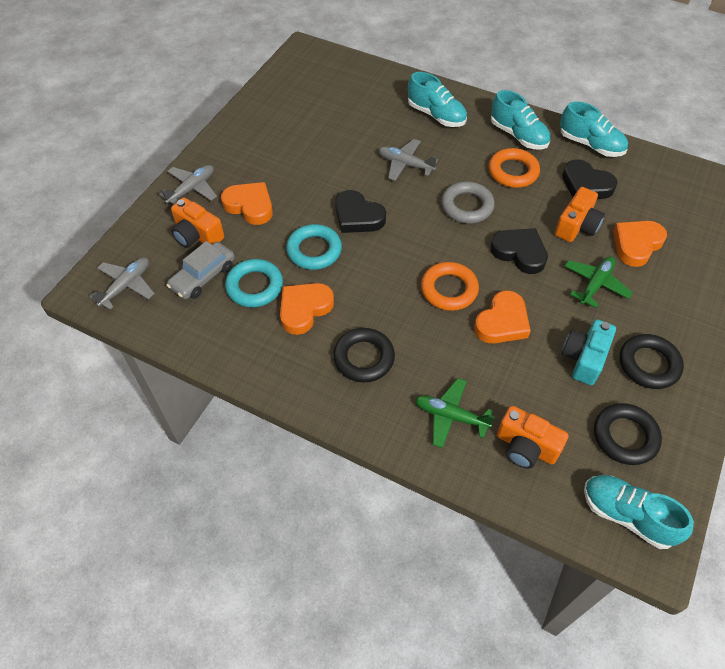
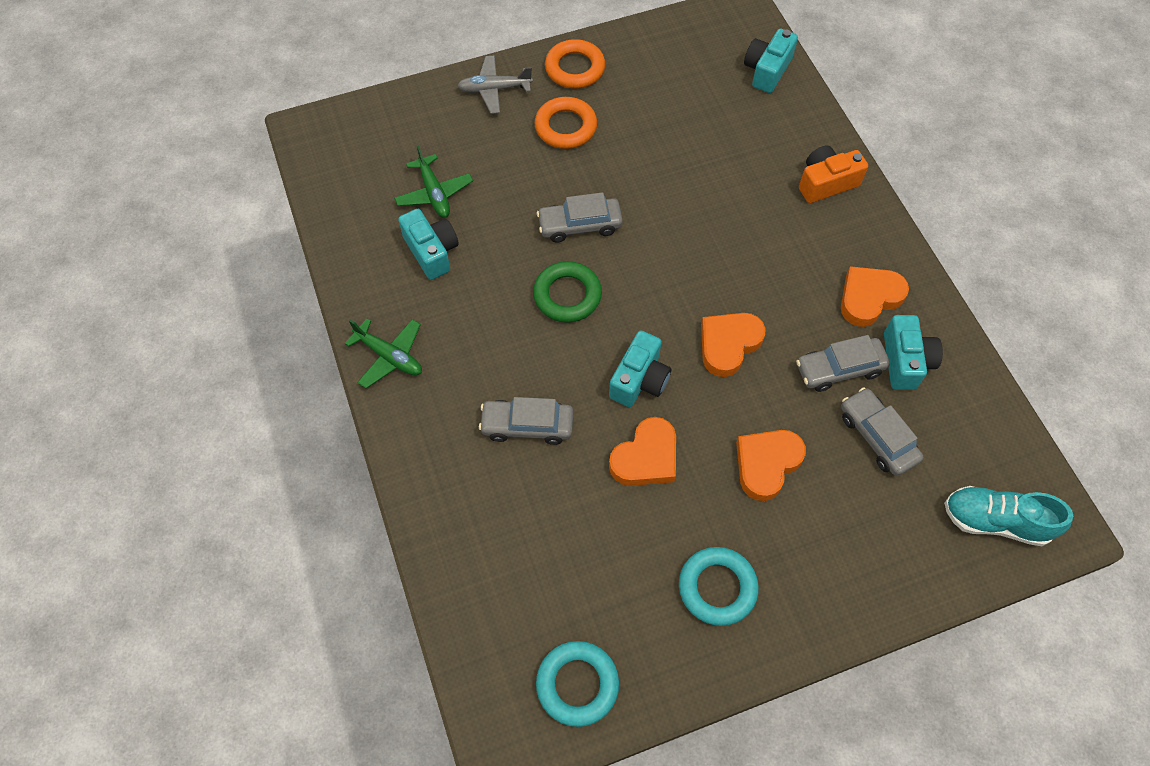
black heart: [335,190,386,233] [490,228,548,274] [562,160,618,199] = 3 -> none = 0
black ring: [333,328,395,383] [594,403,662,465] [619,334,684,389] = 3 -> none = 0
green ring: none = 0 -> [533,261,602,323] = 1
grey car: [166,241,235,299] = 1 -> [479,397,573,445] [537,192,623,243] [796,335,890,392] [841,387,923,476] = 4
grey plane: [89,257,155,310] [159,165,217,205] [379,139,438,181] = 3 -> [457,55,533,114] = 1
grey ring: [441,181,495,224] = 1 -> none = 0
orange camera: [171,198,224,248] [497,406,569,469] [555,187,605,242] = 3 -> [799,146,868,203] = 1
turquoise camera: [562,319,616,385] = 1 -> [398,209,459,280] [609,330,671,407] [744,28,798,93] [884,315,943,390] = 4
turquoise shoe: [408,72,467,127] [491,90,550,150] [560,102,628,157] [584,475,694,549] = 4 -> [944,486,1073,546] = 1

